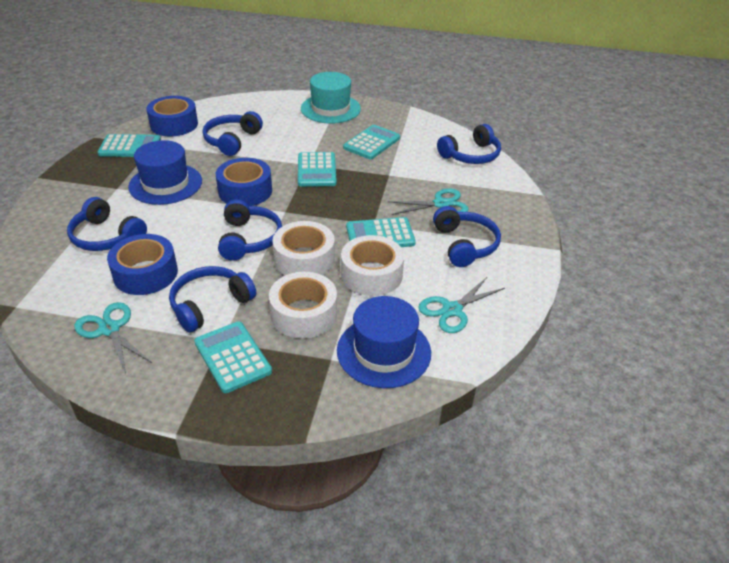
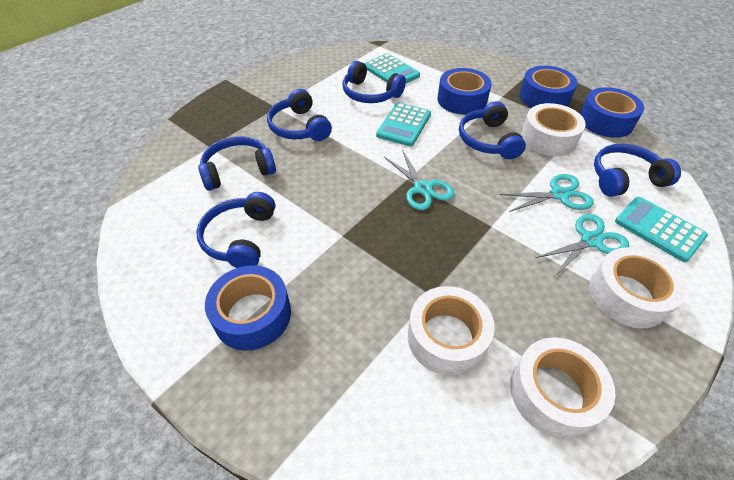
blue hat: [128,140,202,205] [337,296,431,388] = 2 -> none = 0
blue tape: [107,234,178,295] [146,96,198,136] [216,158,272,206] = 3 -> [205,265,291,351] [437,68,492,115] [519,66,577,108] [579,87,644,138] = 4
turquoise calculator: [98,134,161,157] [194,321,272,393] [298,152,337,187] [343,125,400,159] [346,217,416,247] = 5 -> [364,53,420,83] [376,103,431,146] [615,197,708,262] = 3
turquoise hat: [301,72,361,124] = 1 -> none = 0
white tape: [269,272,337,338] [272,221,335,275] [341,235,404,296] = 3 -> [408,286,495,376] [510,337,615,439] [521,103,586,156] [589,247,686,328] = 4

